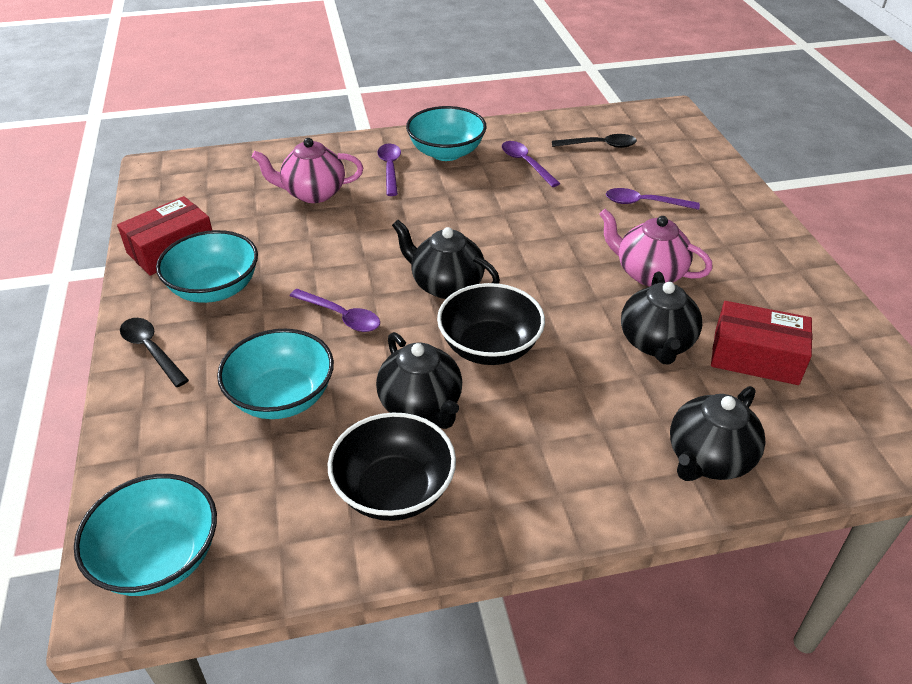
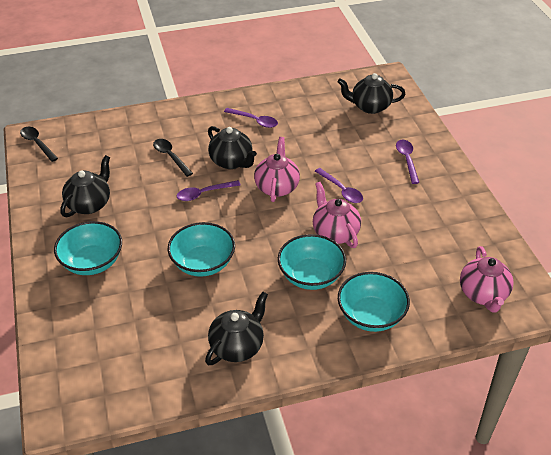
black bowl: [328,413,456,521] [437,283,545,365] = 2 -> none = 0
pink teapot: [252,138,363,203] [599,209,713,286] = 2 -> [254,137,300,202] [313,182,361,248] [460,246,514,312] = 3
red box: [117,196,212,276] [711,301,813,385] = 2 -> none = 0

